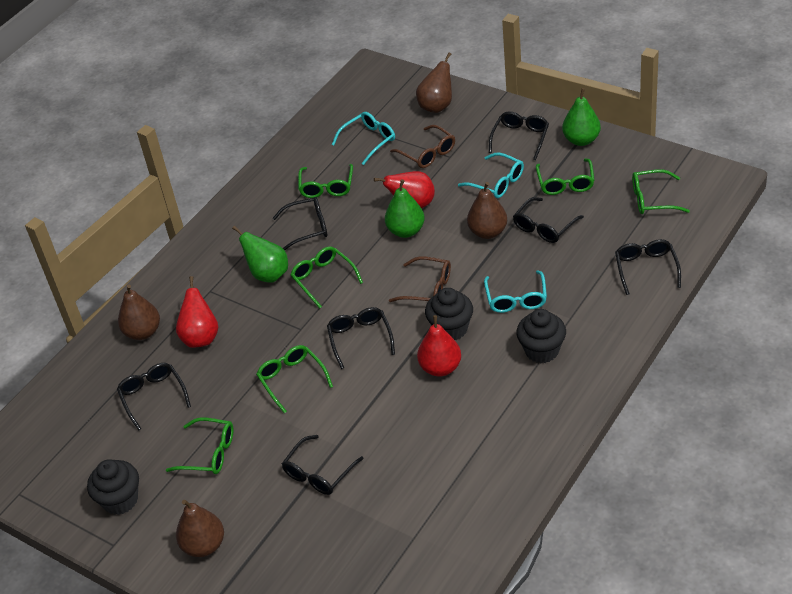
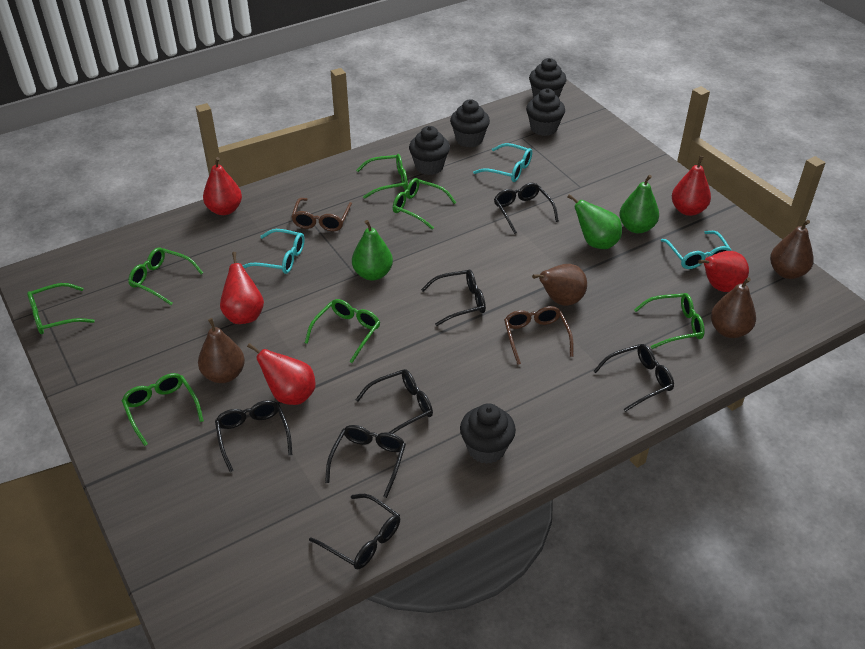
black cupcake: [87,459,139,515] [425,288,473,340] [516,309,566,363] = 3 -> [409,126,450,175] [450,99,490,147] [460,403,516,464] [526,88,565,136] [529,58,567,98] = 5
green glasses: [166,417,233,474] [256,345,333,414] [290,246,363,308] [298,164,353,198] [536,159,594,195] [632,169,690,214] = 6 -> [27,283,95,334] [122,373,204,446] [128,247,203,305] [305,299,380,363] [356,154,408,199] [393,178,456,230] [634,293,705,349] = 7
red pear: [176,276,218,348] [374,171,435,208] [417,315,461,377] = 3 -> [203,157,242,215] [220,252,264,324] [247,343,316,405] [672,156,711,216] [698,251,749,292] = 5

